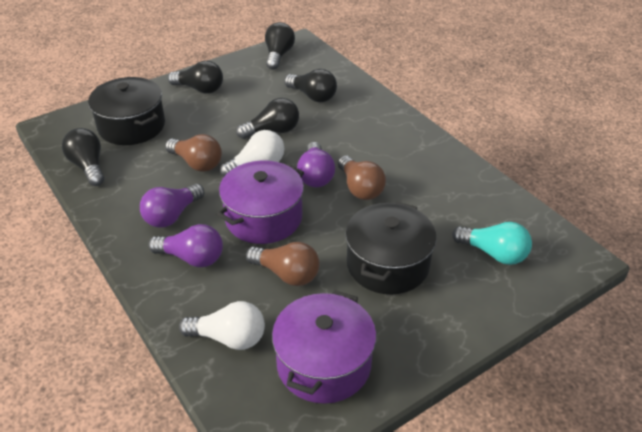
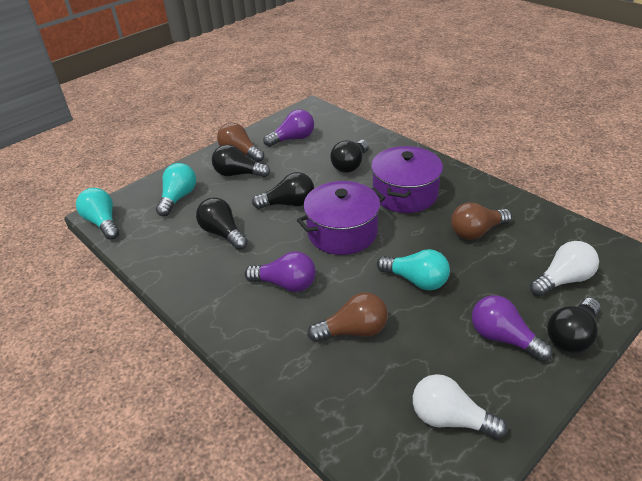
black pot: [88,77,165,145] [345,201,437,295] = 2 -> none = 0
turquoise light bulb: [452,222,532,265] = 1 -> [76,188,119,240] [156,163,196,216] [377,249,450,290] = 3

